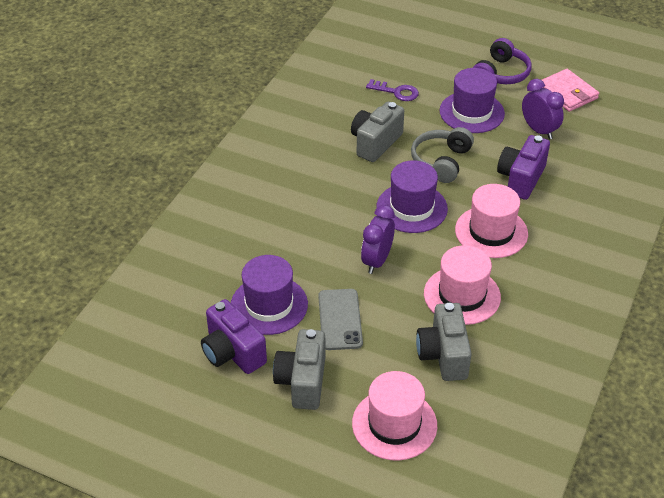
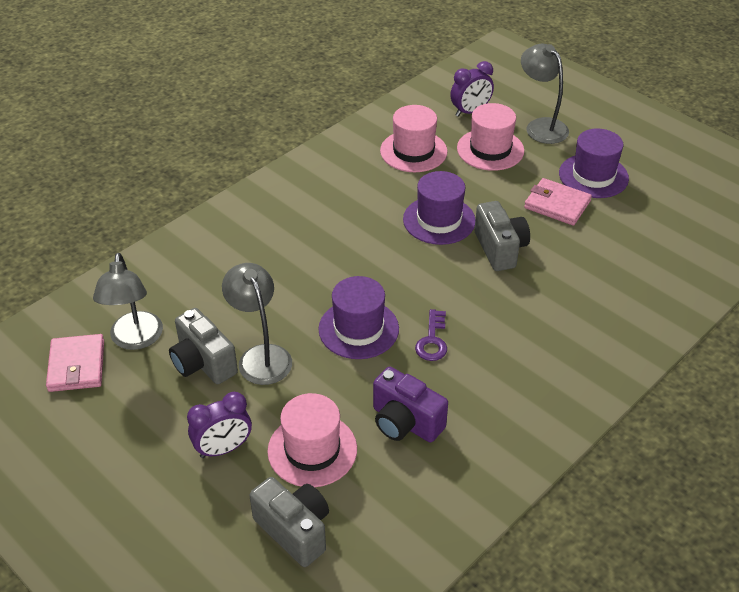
grey headphones: [411,127,474,183] = 1 -> none = 0
grey lamp: none = 0 -> [93,253,163,350] [222,263,292,385] [521,44,569,144] = 3
grey phone: [318,289,363,350] = 1 -> none = 0
pink wallet: [542,69,599,112] = 1 -> [46,334,104,392] [524,178,592,226] = 2
purple camera: [201,299,267,374] [497,135,550,200] = 2 -> [373,367,448,442] = 1
purple headphones: [473,38,531,84] = 1 -> none = 0

